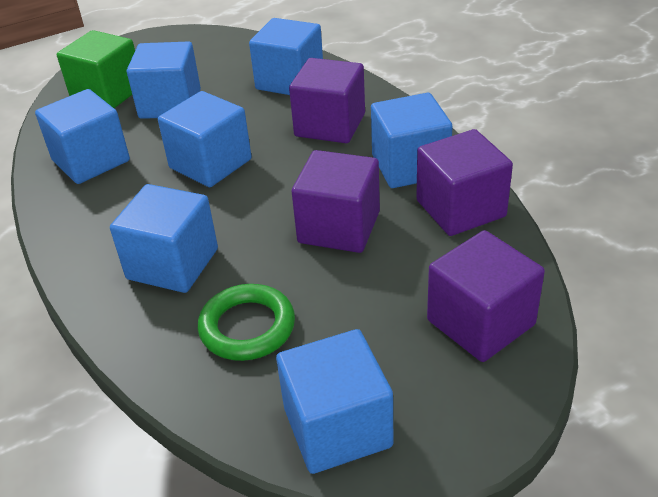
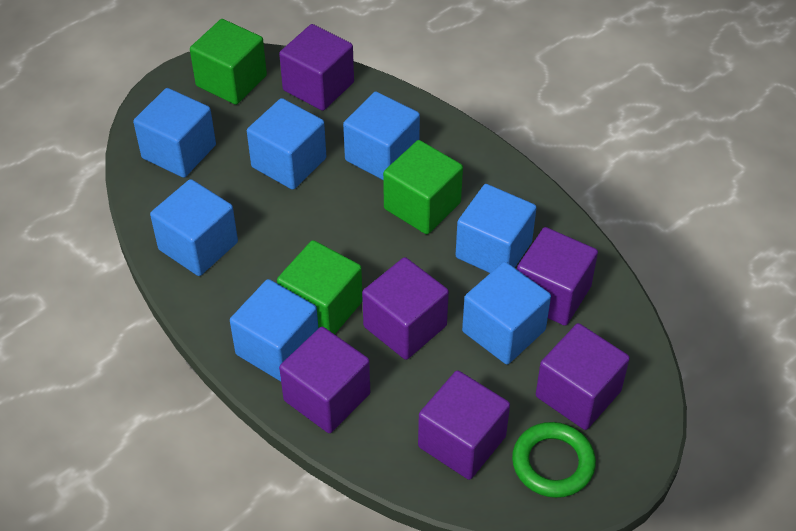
green cube: [57,30,135,108] = 1 -> [190,19,267,105] [277,240,363,334] [383,140,463,234] = 3
purple cube: [289,58,365,143] [292,150,380,253] [416,129,513,236] [427,230,545,362] = 4 -> [279,24,354,111] [279,327,370,433] [362,257,449,360] [418,370,510,480] [517,227,598,326] [536,323,630,430] = 6

